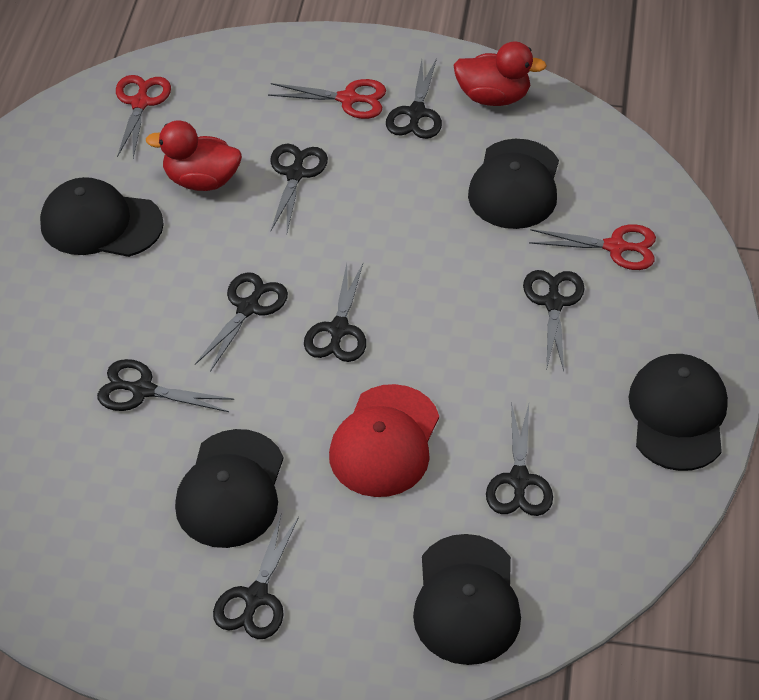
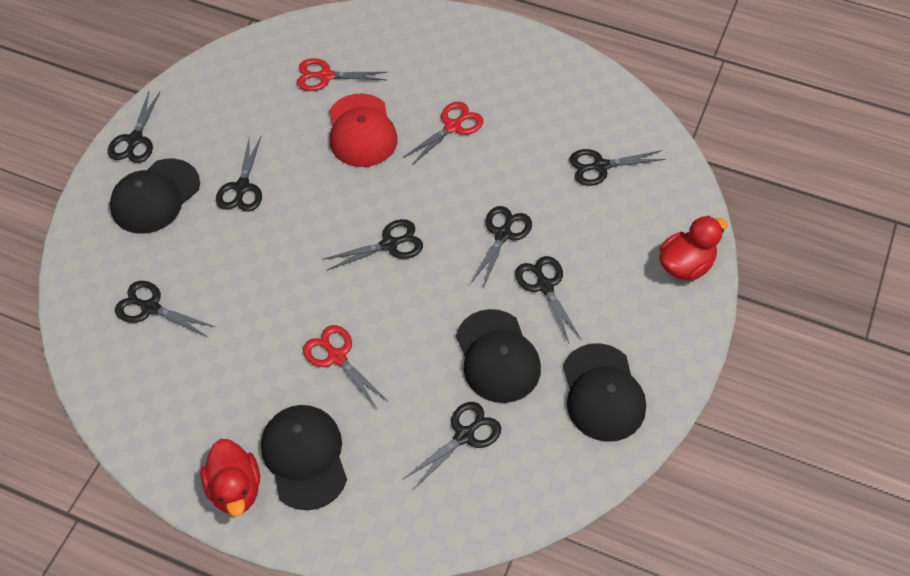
black cap: [40,177,164,257] [175,429,283,548] [413,534,521,665] [468,139,559,229] [628,354,728,471] = 5 -> [110,159,200,234] [261,405,347,510] [456,309,541,403] [563,343,646,442] = 4

